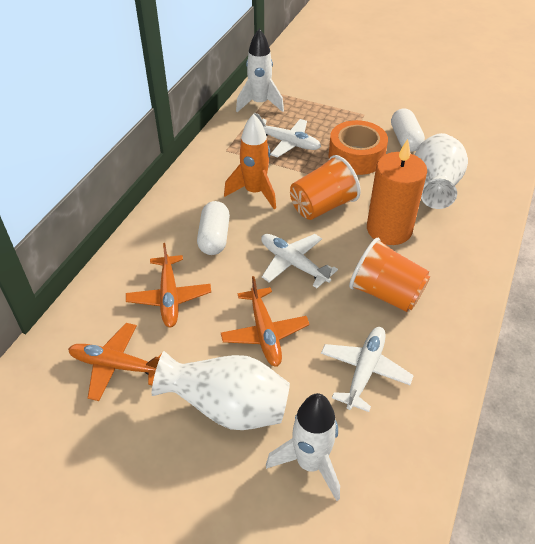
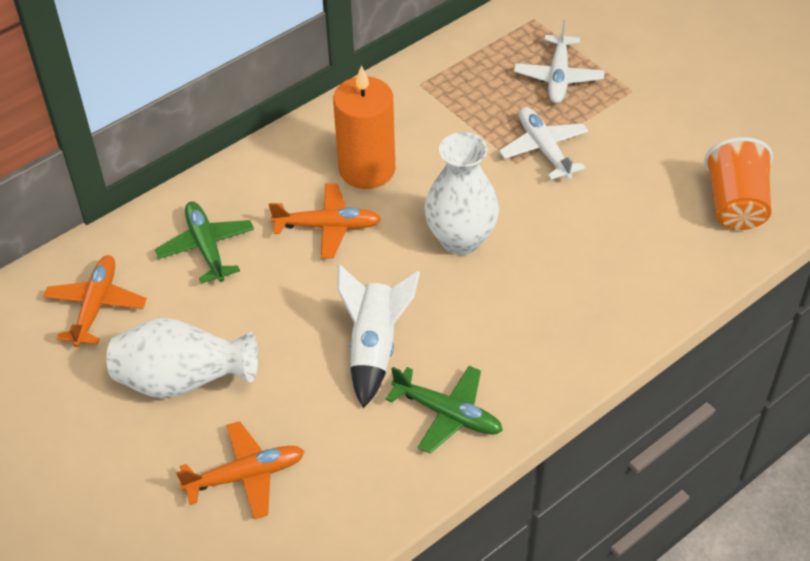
green plane: none = 0 -> [155,201,254,283] [386,366,503,453] = 2
orange cup: [290,155,361,220] [349,238,430,312] = 2 -> [704,137,773,230] = 1
orange rocket: [224,114,276,209] = 1 -> none = 0
orange tape: [329,120,388,175] = 1 -> none = 0
white capsule: [197,201,230,255] [391,108,425,152] = 2 -> none = 0
white plane: [254,113,321,158] [261,234,338,288] [321,327,414,412] = 3 -> [499,107,589,180] [514,20,604,103] = 2
white rocket: [236,29,284,112] [266,393,340,501] = 2 -> [337,264,420,408] = 1

